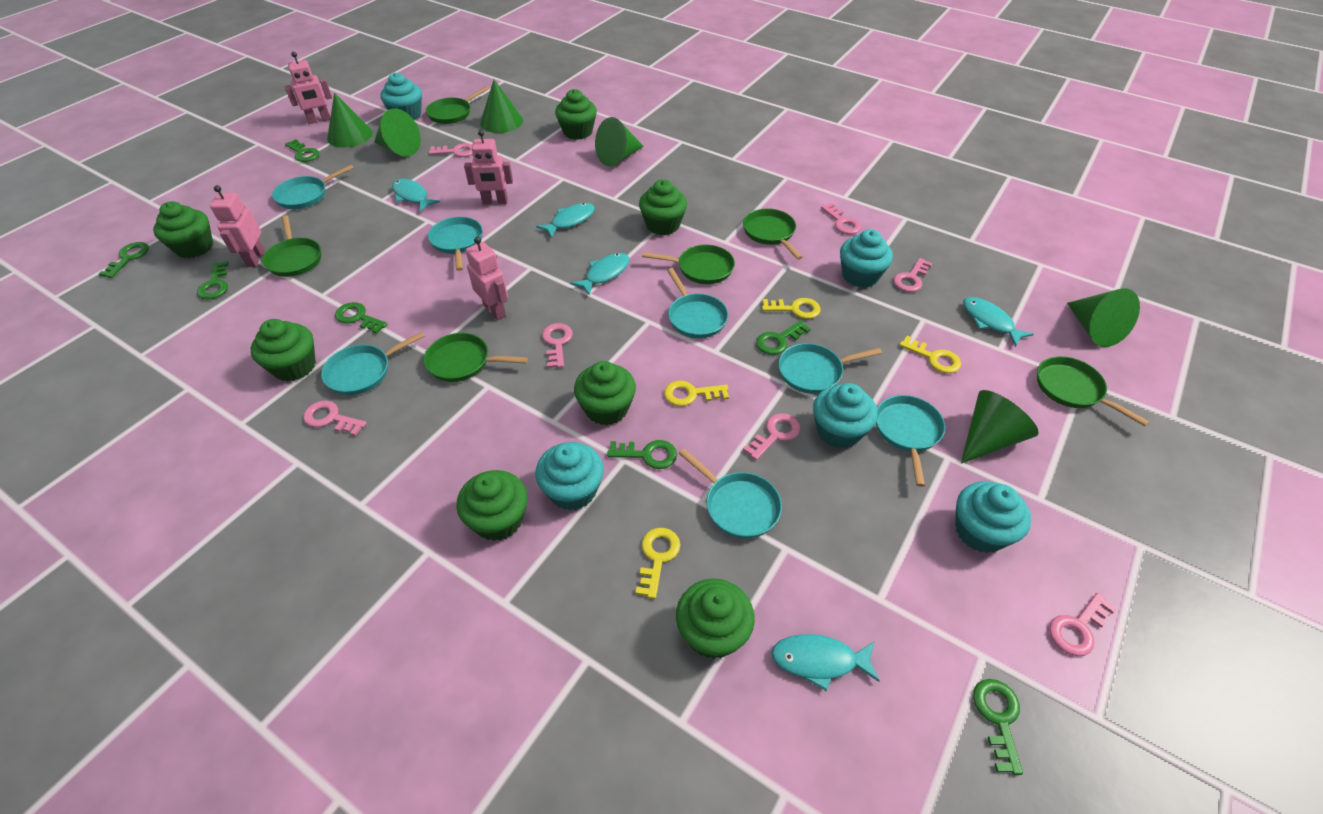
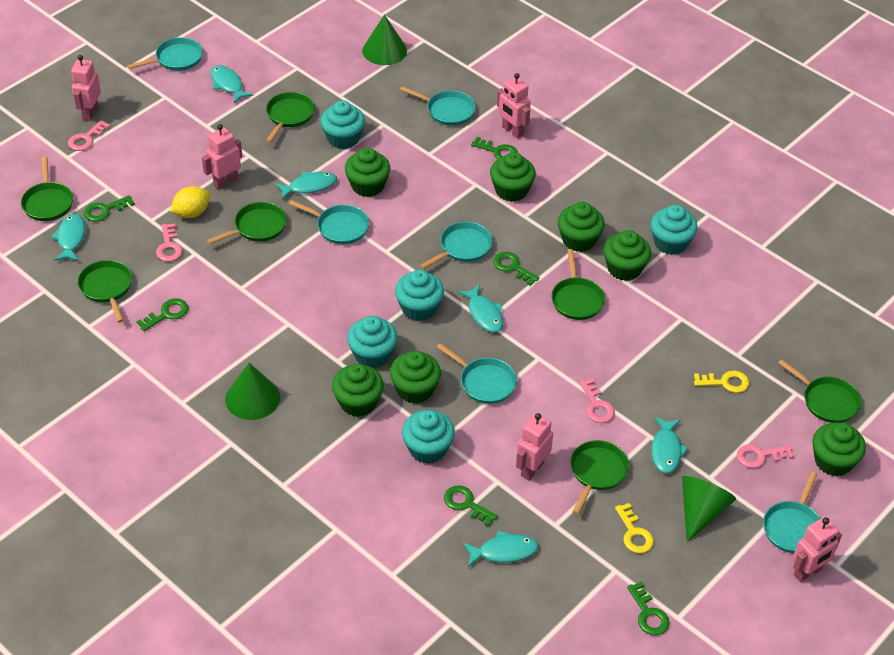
green cone: [327,93,373,148] [374,109,421,157] [480,80,523,133] [595,117,644,166] [961,390,1039,464] [1067,288,1140,347] = 6 -> [225,363,280,420] [362,14,407,65] [682,476,736,542] = 3
green key: [99,242,149,278] [197,261,229,300] [285,139,320,162] [335,302,388,334] [607,440,677,469] [756,321,811,355] [973,679,1023,775] = 7 -> [84,195,135,222] [136,298,188,331] [444,485,498,526] [471,137,518,159] [493,252,539,286] [627,581,670,636] = 6
green pan: [263,215,321,277] [424,333,528,382] [426,86,489,124] [642,245,735,284] [743,208,803,260] [1037,356,1149,426] = 6 -> [21,157,73,221] [78,260,132,323] [206,202,287,244] [266,92,315,143] [551,249,605,320] [570,440,629,515] [778,359,862,423] = 7
pink key: [303,401,367,436] [429,143,473,157] [542,323,573,368] [743,413,800,460] [821,203,861,234] [893,258,933,292] [1049,593,1117,656] = 7 -> [68,120,110,151] [156,223,183,262] [580,379,615,423] [737,444,794,468] = 4
pink robot: [210,185,265,267] [285,52,332,124] [464,130,513,205] [466,237,508,320] = 4 -> [71,55,101,121] [202,124,242,190] [497,73,531,139] [516,413,553,481] [793,517,842,582] = 5
turquoise fish: [392,179,440,212] [536,203,595,238] [570,253,630,296] [771,634,880,691] [963,297,1034,347] = 5 -> [51,214,85,261] [211,65,253,103] [275,171,337,200] [458,284,503,333] [463,531,539,567] [651,417,688,474] = 6
turquoise pan: [272,165,354,209] [321,332,425,395] [428,217,483,271] [667,268,728,338] [678,449,782,538] [778,343,882,394] [876,395,945,487] = 7 -> [127,37,203,71] [289,200,369,244] [400,86,476,126] [420,222,493,269] [437,343,517,404] [763,471,821,553] = 6
yellow key: [635,528,680,599] [664,381,729,406] [762,298,821,319] [899,336,961,373] = 4 -> [615,503,654,553] [694,371,749,393] = 2
yellow lemon: none = 0 -> [170,186,210,218] = 1

